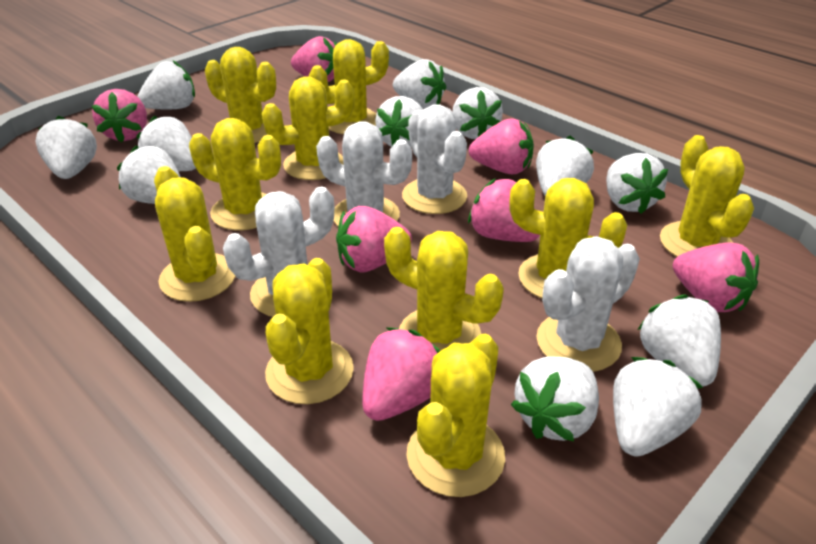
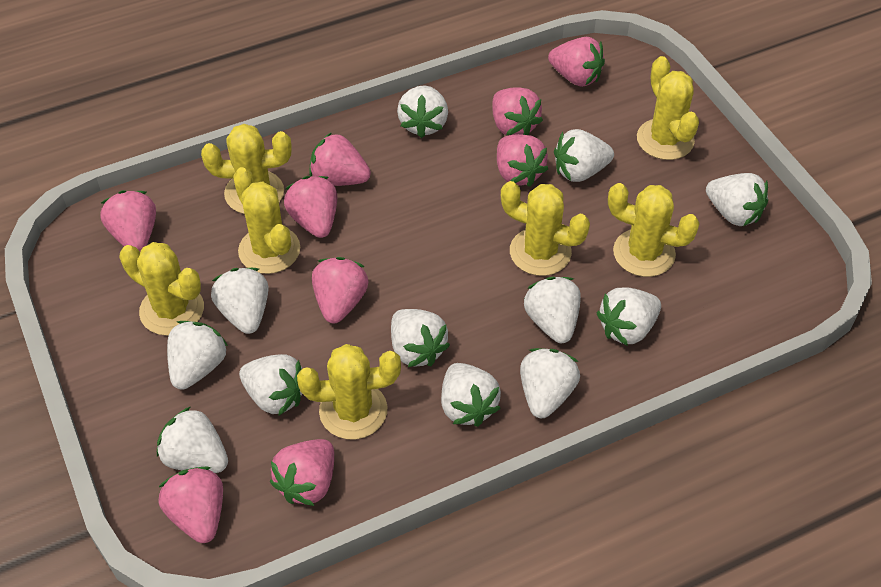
pink strawberry: [92,89,147,142] [291,36,337,82] [336,206,412,272] [363,327,440,421] [468,179,540,242] [469,118,534,174] [673,243,759,312] = 7 -> [100,190,156,251] [159,466,223,543] [270,439,334,506] [284,176,337,238] [309,132,371,186] [312,257,369,323] [492,87,543,136] [497,134,548,187] [548,37,605,87] = 9
white cactus: [223,187,334,317] [316,121,412,226] [402,104,467,214] [537,236,640,372] = 4 -> none = 0
yellow cactus: [154,166,235,302] [189,118,281,230] [205,47,276,143] [262,76,354,180] [265,258,354,404] [309,39,389,134] [384,227,504,351] [406,334,505,497] [510,178,627,298] [660,135,754,257] = 10 -> [119,242,204,336] [201,124,291,214] [233,167,300,274] [297,344,401,439] [501,181,590,276] [608,183,700,277] [637,56,699,160] = 7

